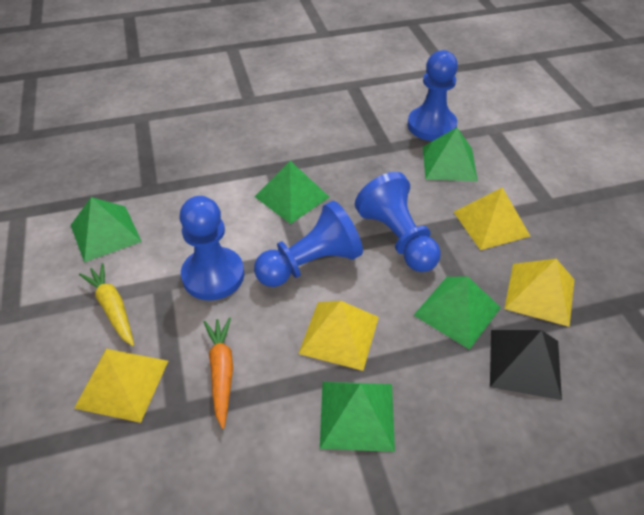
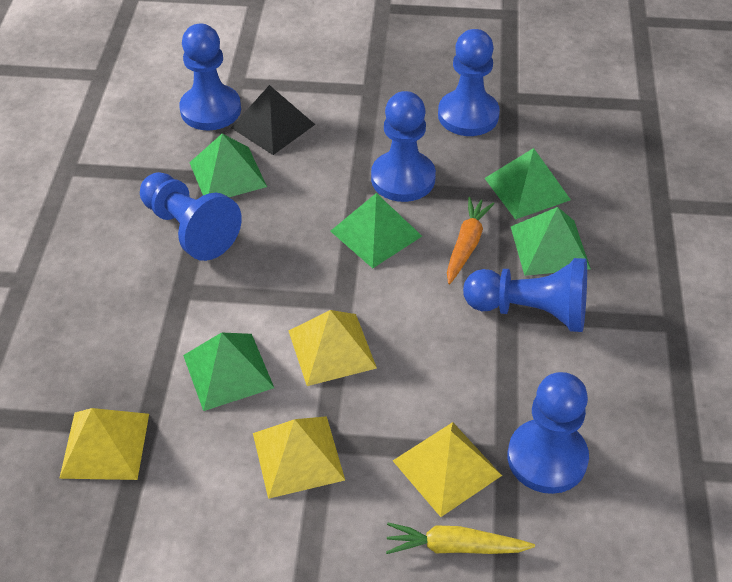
blue pawn: [180,196,244,300] [254,201,363,287] [355,172,441,272] [407,50,458,141] = 4 -> [140,172,242,261] [179,24,241,130] [371,91,436,202] [438,29,500,136] [463,258,587,332] [508,372,589,494] = 6

